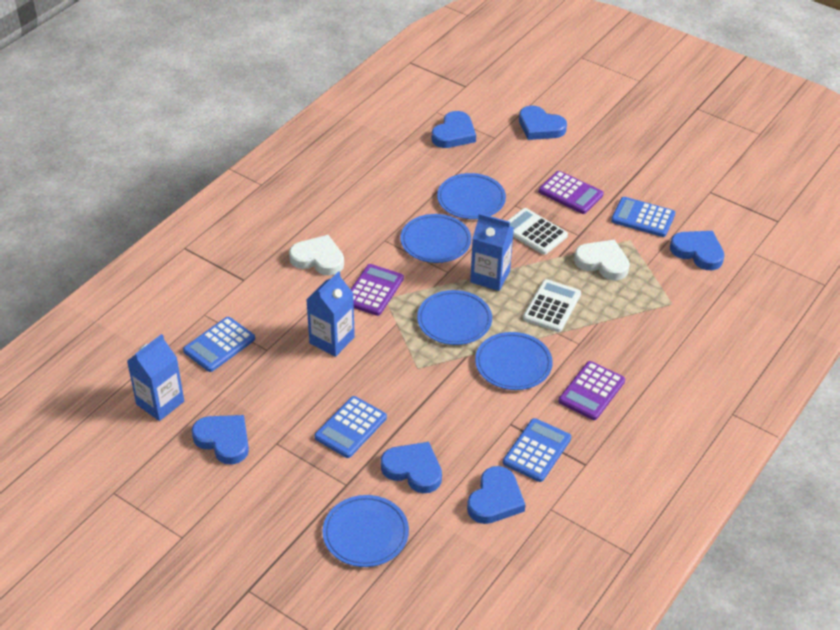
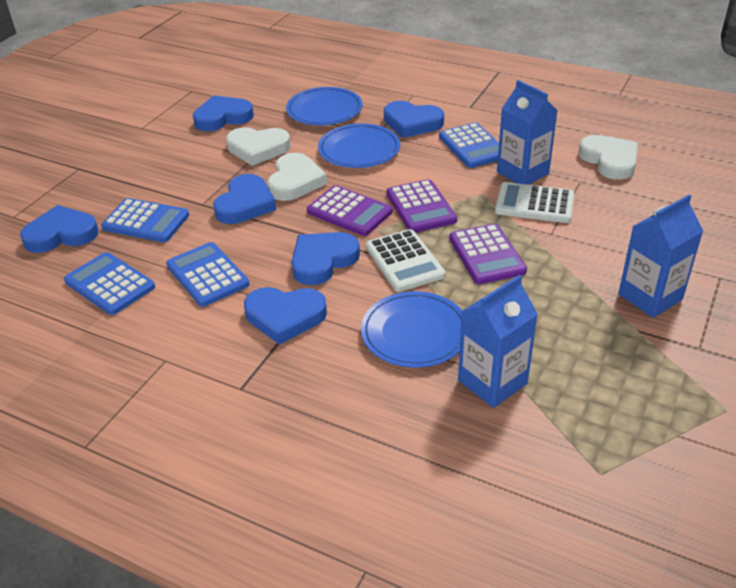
blue plate: [323,495,409,567] [400,214,471,263] [417,290,492,345] [437,173,506,219] [475,332,553,390] = 5 -> [286,87,362,126] [318,124,400,168] [361,291,462,368] = 3
white heart: [289,235,344,276] [574,240,630,280] = 2 -> [226,127,291,166] [268,153,327,201] [579,135,638,180] = 3

